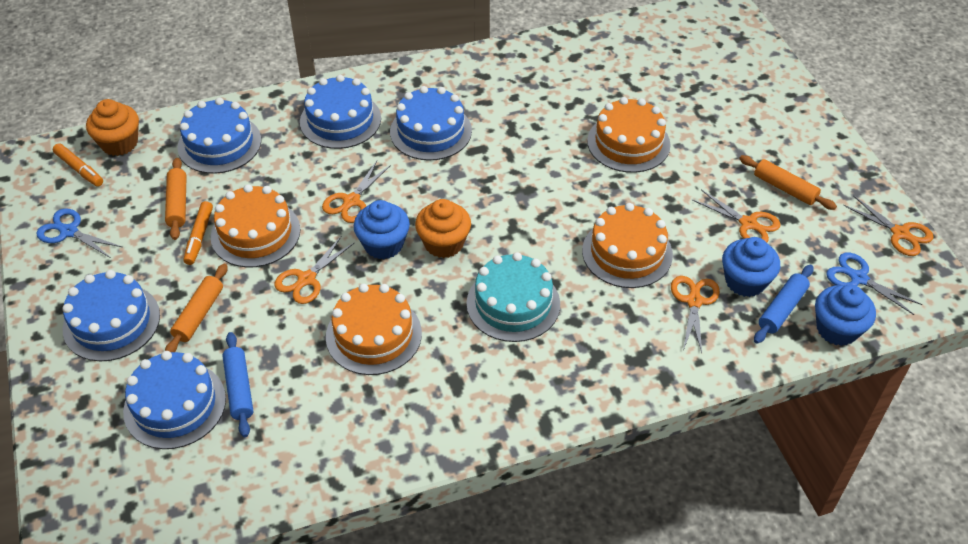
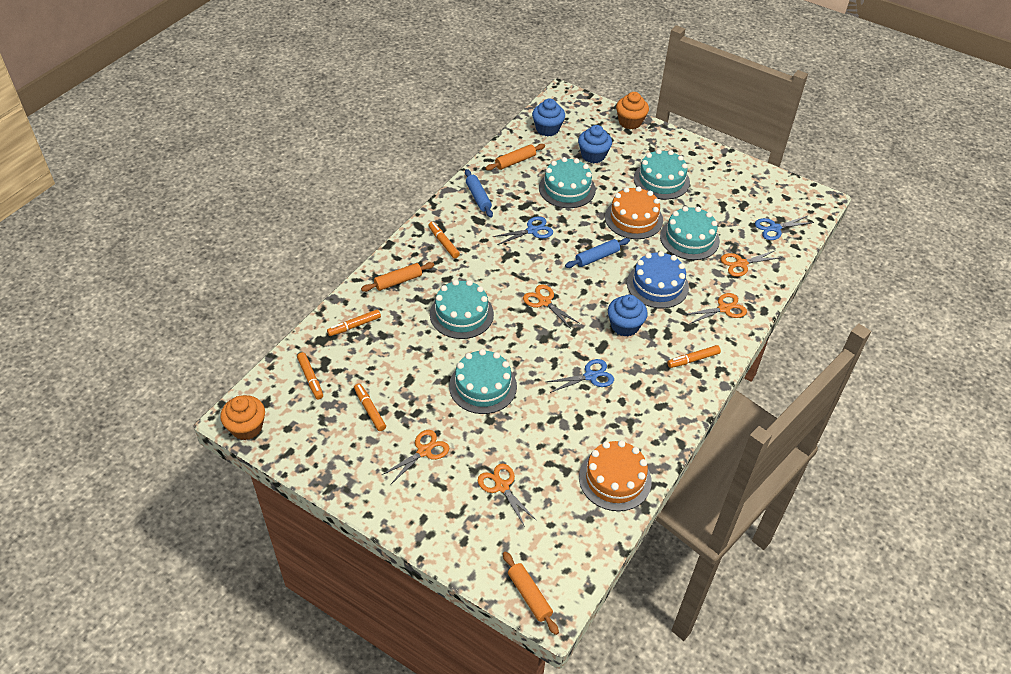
blue cake: [62,270,160,361] [123,351,226,449] [177,98,261,174] [300,75,381,149] [390,86,472,161] = 5 -> [627,251,689,308] = 1
blue scissors: [36,208,122,258] [826,253,922,315] = 2 -> [493,216,553,245] [546,359,614,393] [755,216,814,240] = 3
orange cake: [210,184,300,268] [326,284,422,375] [582,203,673,288] [587,97,670,173] = 4 -> [579,440,652,511] [605,186,663,239] = 2
orange marker: [53,143,103,187] [183,201,213,265] = 2 -> [297,352,323,399] [327,309,381,336] [354,383,386,431] [428,222,460,258] [667,345,721,368] = 5
turquoise cake: [467,252,560,342] = 1 -> [430,280,494,339] [449,349,517,414] [539,157,596,208] [634,149,690,200] [660,206,720,260] = 5

